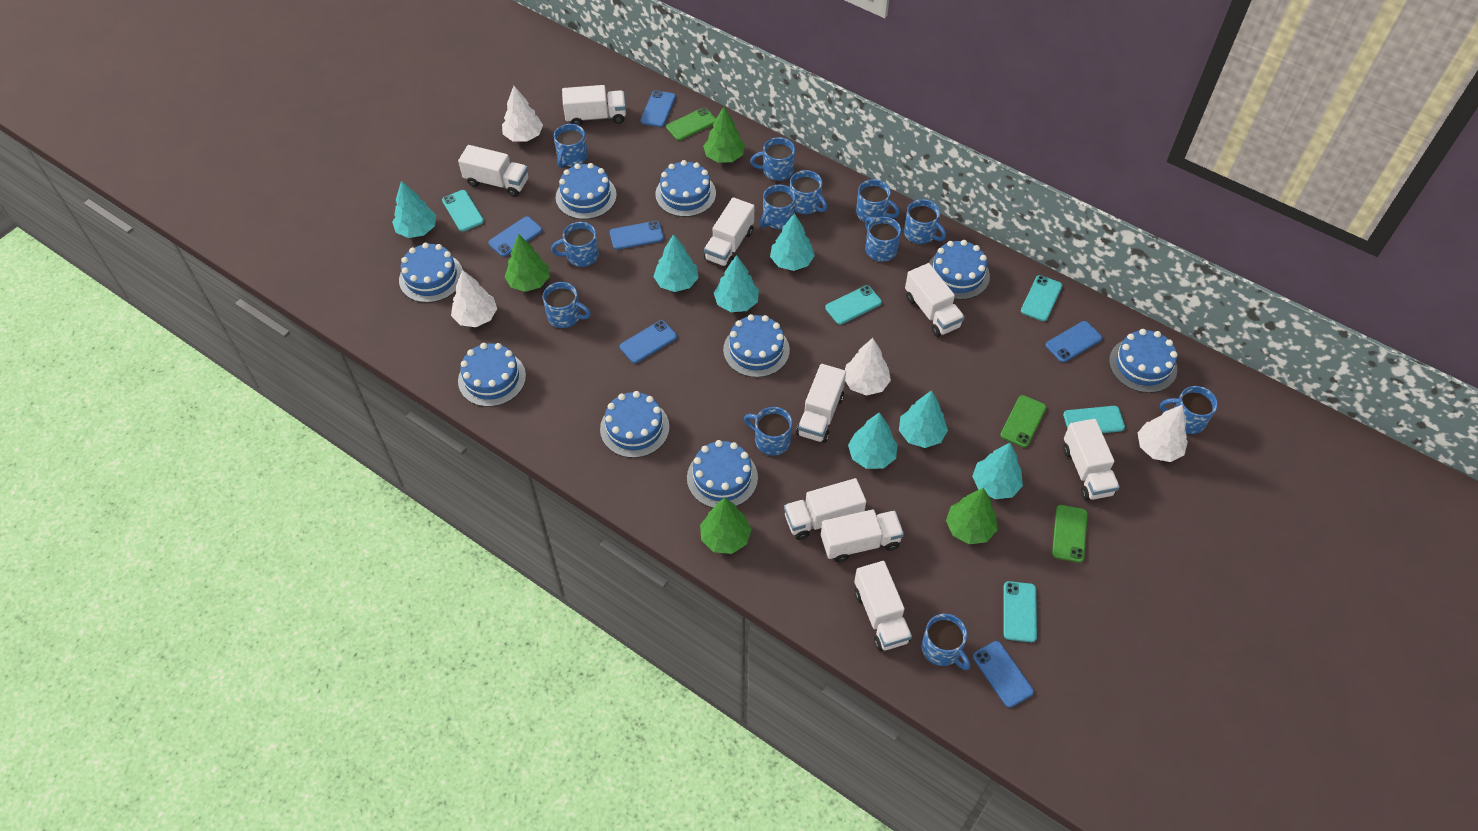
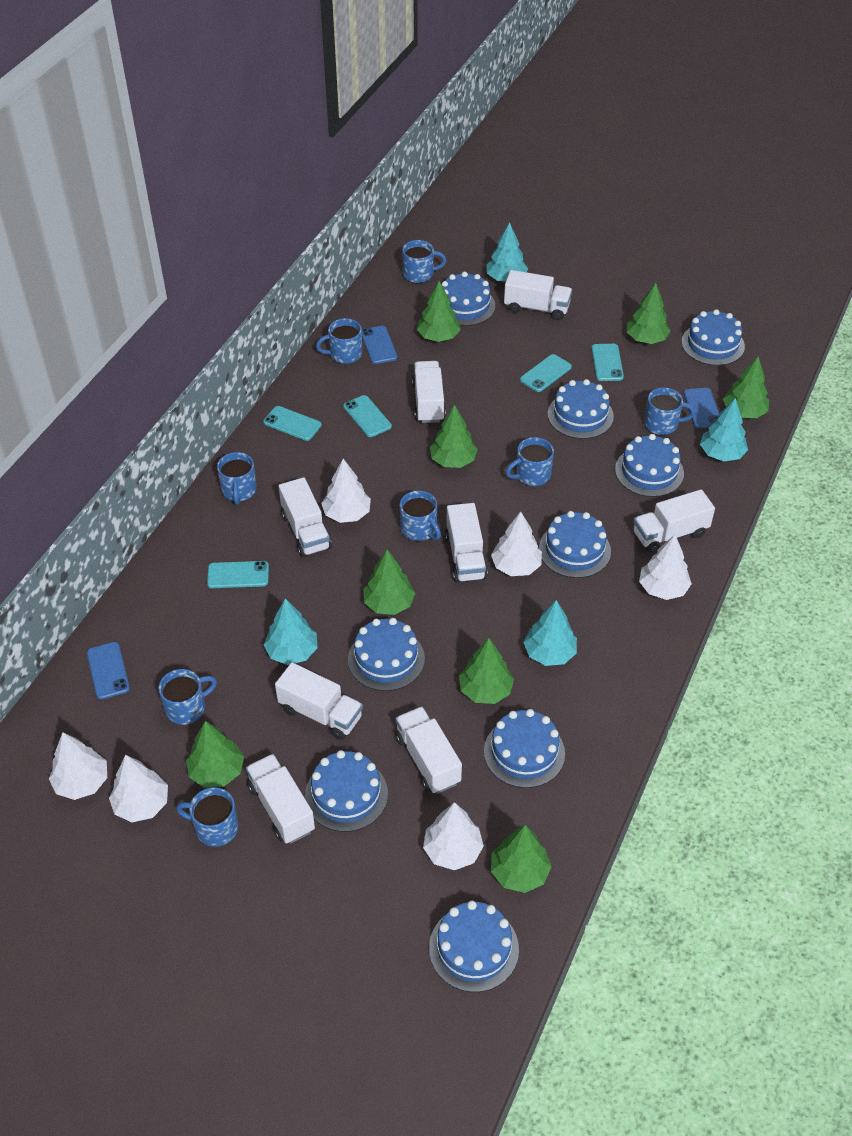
blue mug: [543,282,591,328] [551,222,599,267] [554,124,588,168] [744,407,792,455] [750,137,795,181] [759,185,796,229] [790,170,827,214] [856,179,900,223] [865,217,901,262] [904,199,946,244] [922,614,970,670] [1160,386,1218,434] = 12 -> [158,669,217,725] [176,787,239,847] [217,452,257,505] [316,318,362,364] [400,490,441,541] [402,240,447,283] [506,437,554,486] [644,387,695,435] = 8
blue phone: [488,216,542,257] [610,221,664,250] [620,320,677,363] [640,90,676,127] [973,641,1034,708] [1045,321,1102,363] = 6 -> [87,642,130,699] [362,326,397,364] [684,388,719,428] = 3
green phone: [666,107,716,141] [1000,395,1046,448] [1052,505,1088,563] = 3 -> none = 0
green tree: [505,234,550,292] [700,498,752,554] [703,106,745,163] [946,488,997,544] = 4 -> [186,721,244,788] [363,550,415,615] [417,281,461,342] [430,405,478,468] [459,638,514,704] [491,825,552,893] [627,283,670,344] [723,356,769,418] = 8
turquoise tree: [392,181,436,238] [653,234,699,292] [714,255,759,312] [770,213,815,271] [848,412,898,469] [899,390,948,448] [972,443,1023,499] = 7 -> [264,598,318,665] [486,222,528,282] [523,600,577,666] [700,398,748,461] = 4
white tree: [451,270,497,327] [502,86,543,142] [845,338,891,396] [1138,405,1188,462] = 4 -> [49,732,107,800] [109,755,168,822] [321,459,371,523] [423,802,484,870] [491,512,542,576] [639,535,692,600] = 6
white truck: [458,145,528,197] [562,85,626,126] [704,197,754,268] [784,478,866,540] [796,364,846,443] [821,509,904,562] [854,561,912,651] [905,263,965,337] [1063,419,1120,500] = 9 -> [246,754,315,844] [275,662,363,740] [279,477,332,557] [395,707,462,794] [412,361,446,423] [445,503,488,583] [504,270,572,320] [634,489,715,553] = 8

